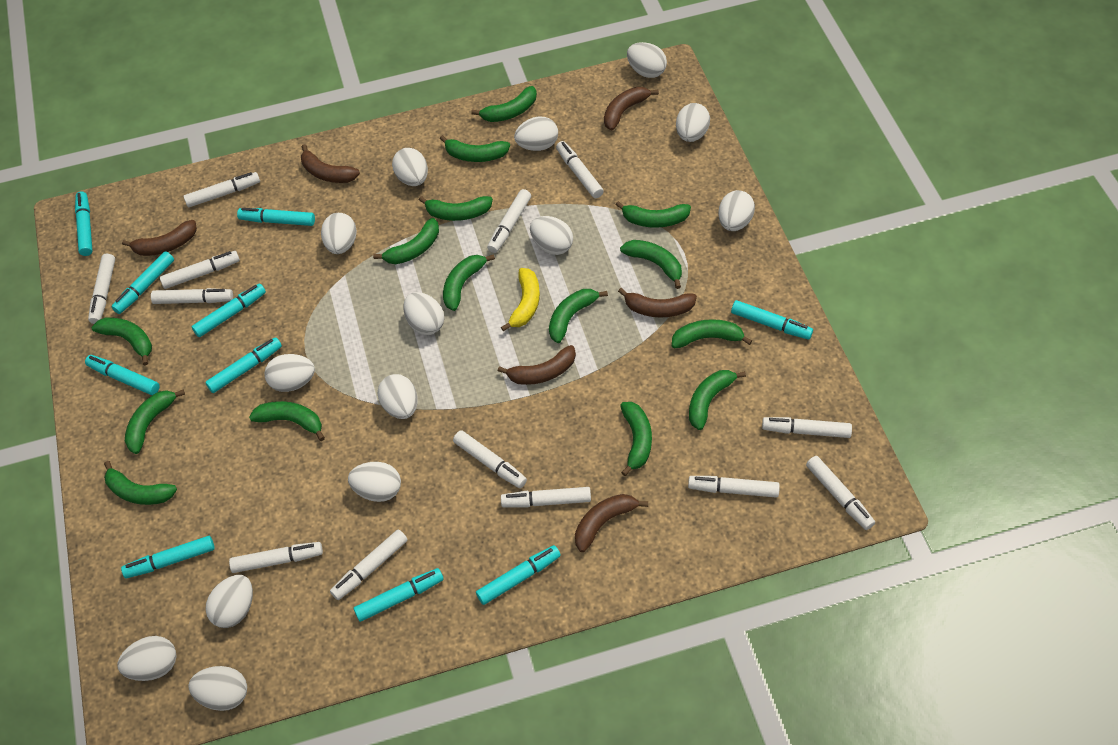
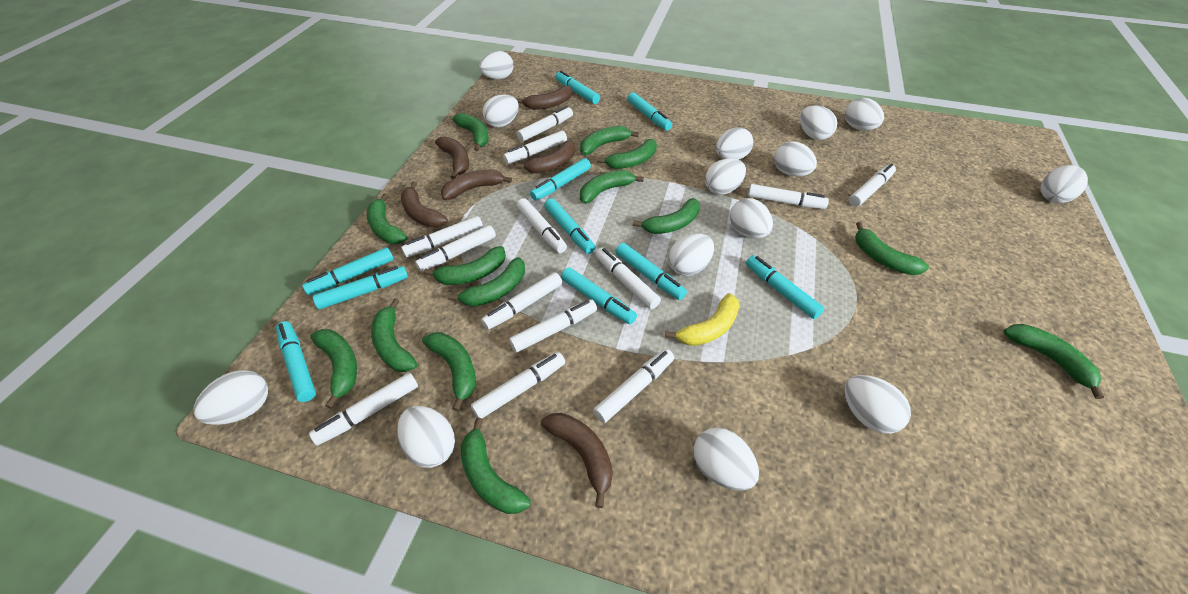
green banana: [92,318,152,365] [104,461,177,505] [125,389,185,454] [249,401,325,441] [373,218,439,264] [419,196,493,221] [440,135,510,162] [443,254,495,311] [471,86,537,122] [549,289,608,343] [616,201,691,228] [620,240,682,289] [620,402,652,476] [672,319,752,348] [689,370,746,430] = 15 -> [310,329,357,409] [367,193,408,244] [371,298,417,372] [422,332,476,411] [424,246,506,285] [448,257,525,307] [452,113,489,151] [461,418,531,514] [580,126,639,155] [580,170,644,204] [597,139,657,169] [633,198,700,234] [855,222,929,275] [1003,324,1104,399] = 14

